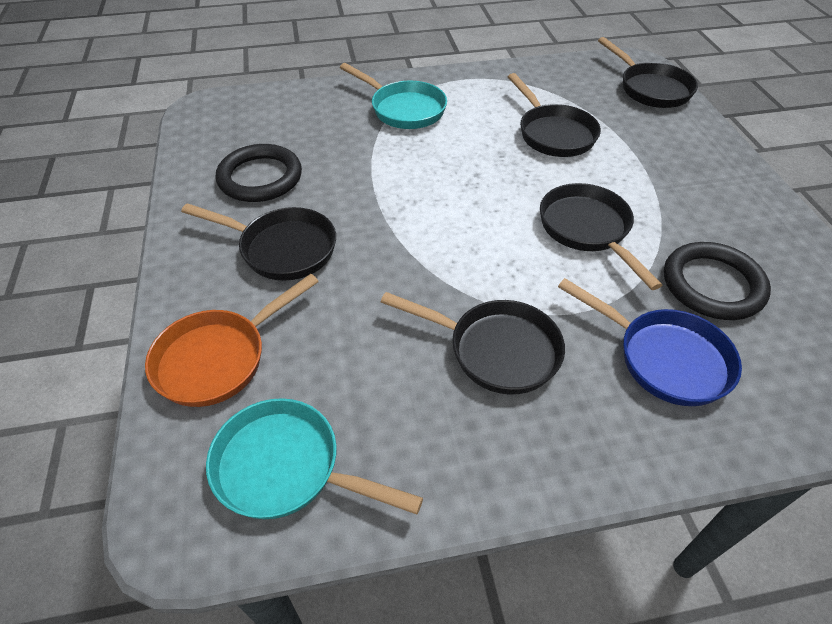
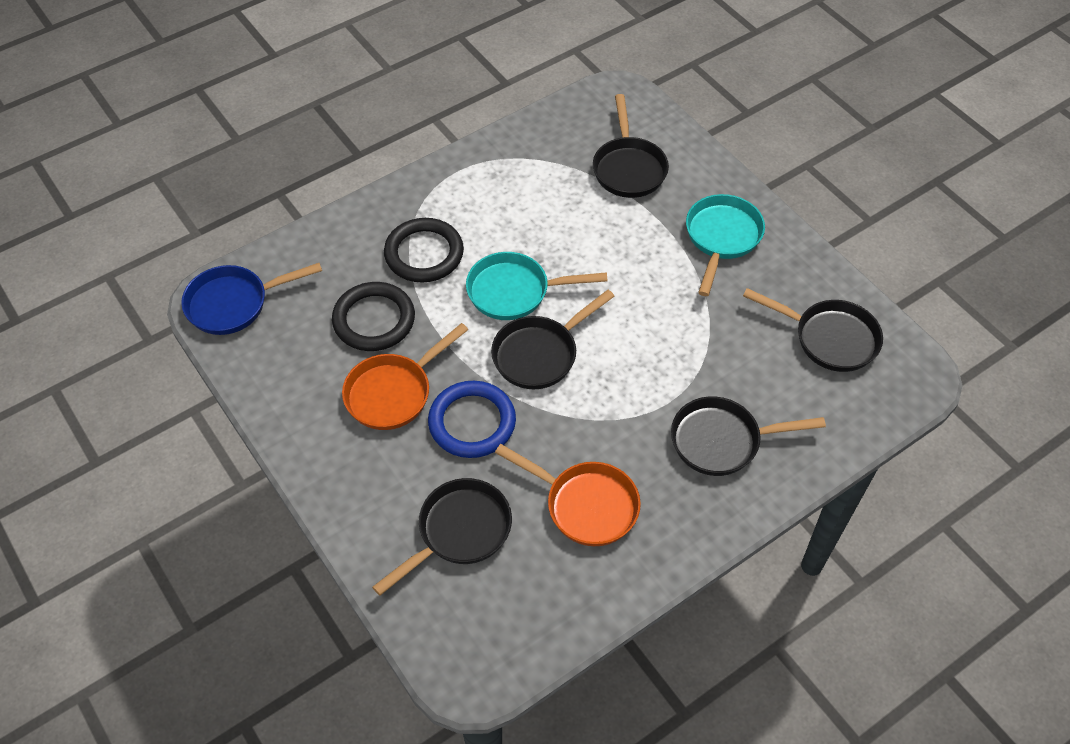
blue ring: none = 0 -> [428,381,516,458] = 1
orange pan: [145,274,319,407] = 1 -> [342,323,468,430] [495,444,641,546] = 2

